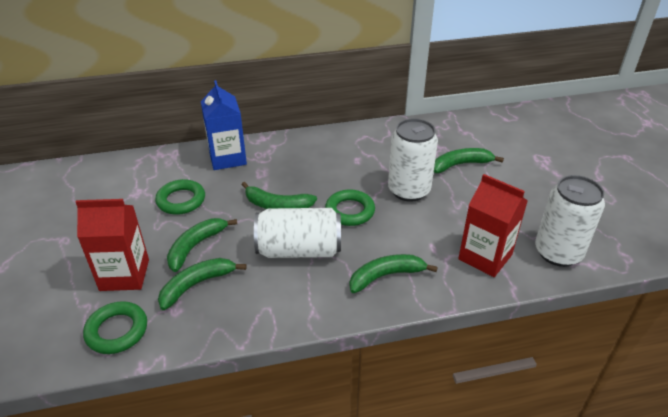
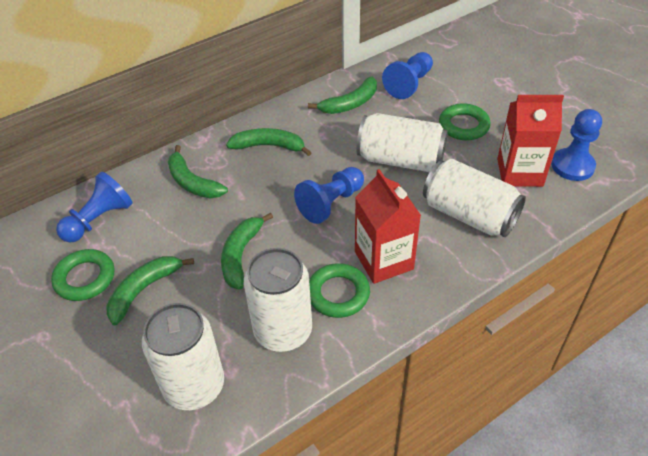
blue carton: [201,80,247,170] = 1 -> none = 0
blue pawn: none = 0 -> [56,172,133,243] [294,167,364,224] [382,52,433,99] [551,109,602,181] = 4
white can: [254,208,341,258] [388,118,438,202] [535,175,605,267] = 3 -> [142,303,224,410] [244,248,312,352] [356,113,448,172] [423,159,526,237] = 4

